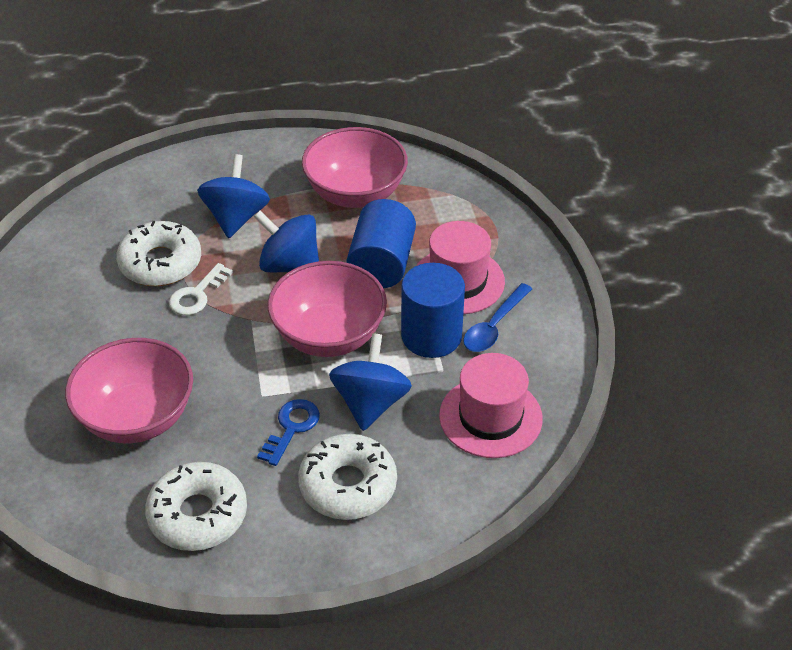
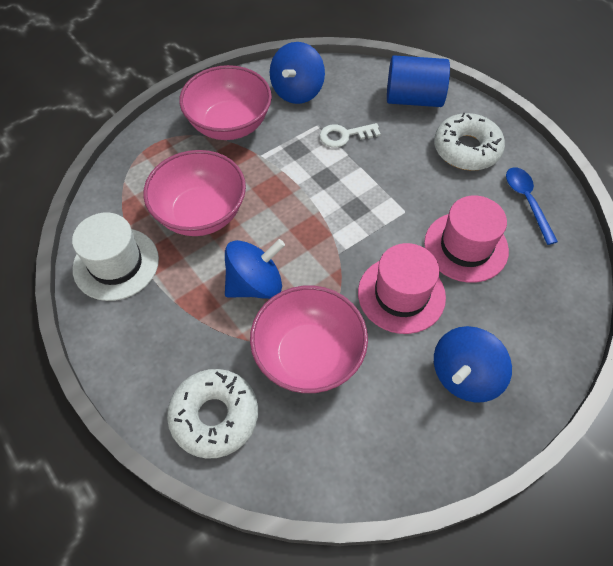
blue cylinder: [346,199,416,288] [401,263,465,358] = 2 -> [387,55,450,107] = 1
blue key: [257,399,320,466] = 1 -> none = 0
white donut: [116,221,201,286] [145,462,247,551] [298,434,397,520] = 3 -> [167,369,258,459] [434,112,505,171] = 2
white hat: none = 0 -> [72,212,159,301] = 1

